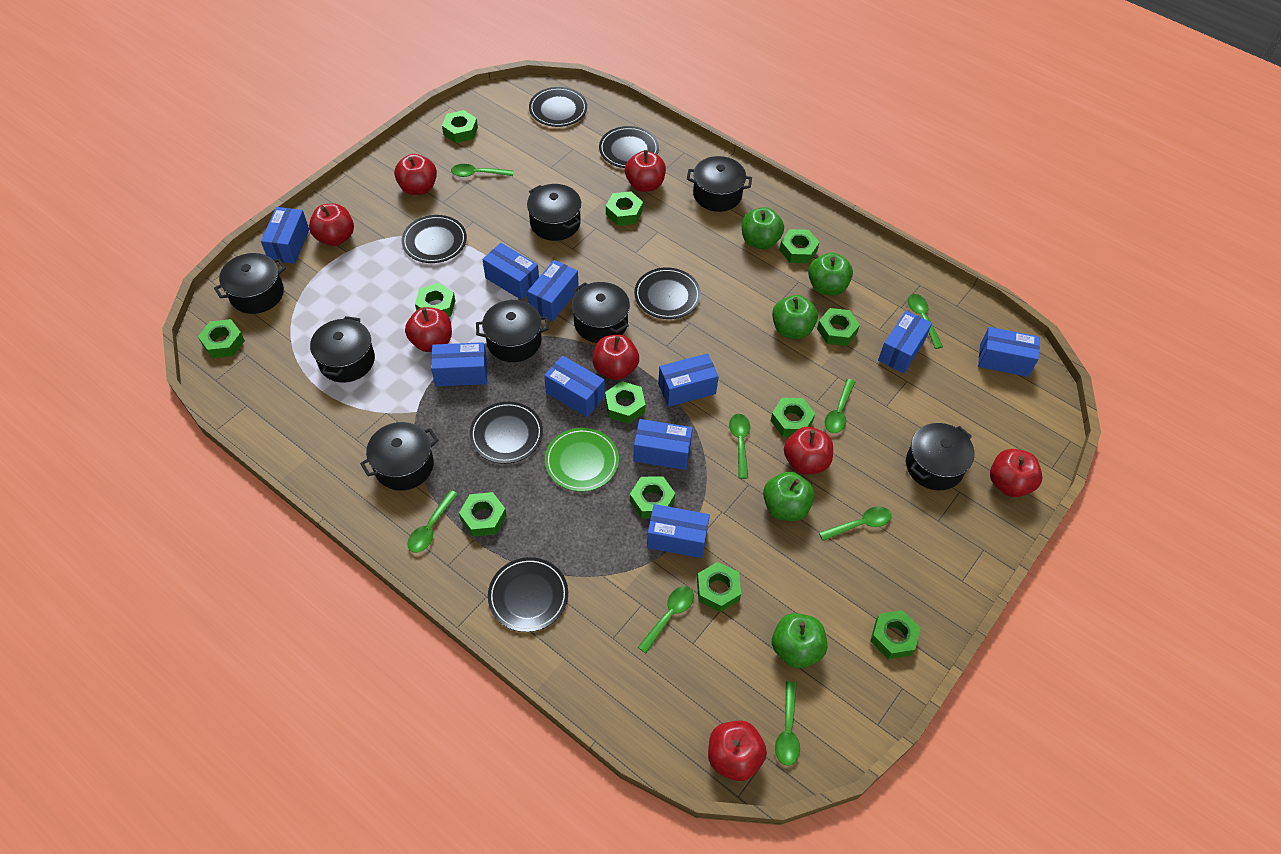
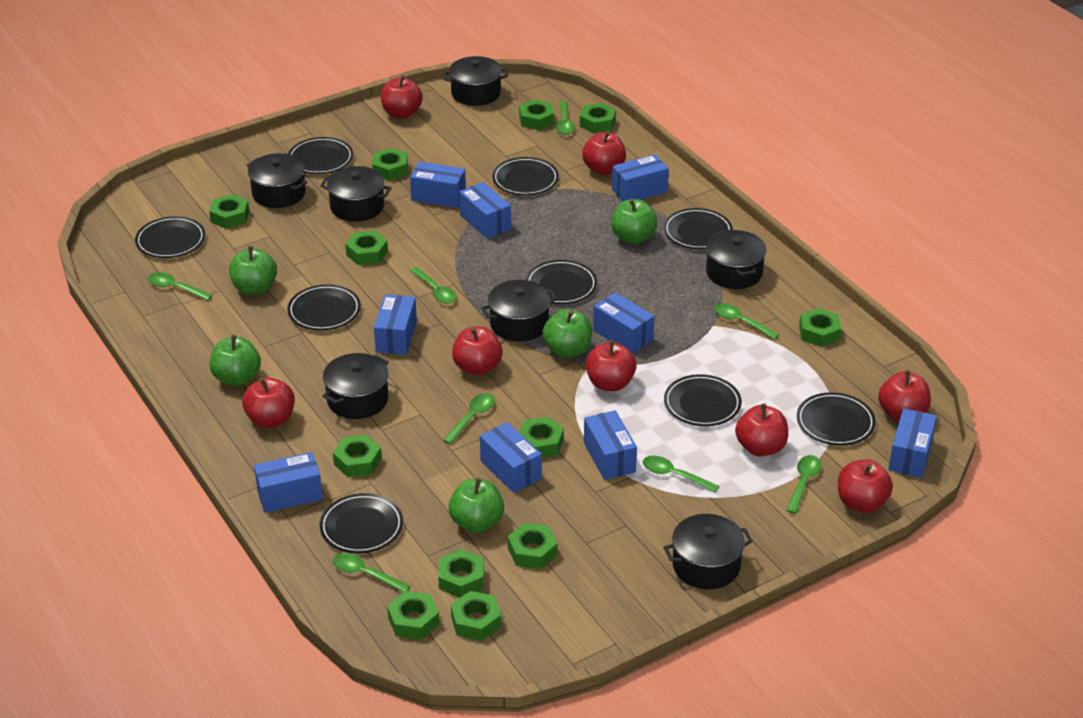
black plate: [402,215,467,263] [470,402,543,464] [488,557,568,632] [529,87,587,127] [599,126,659,168] [634,267,701,319] = 6 -> [135,216,205,258] [287,284,361,331] [288,137,353,174] [319,493,403,553] [492,157,559,195] [526,260,597,304] [664,208,733,249] [664,374,742,426] [797,392,876,446] = 9
black pot: [214,253,286,314] [310,316,375,383] [360,422,438,491] [476,300,549,362] [527,184,581,241] [572,282,630,343] [687,156,752,212] [906,423,975,490] = 8 -> [246,153,308,208] [320,166,391,222] [323,353,389,419] [443,56,508,106] [481,280,557,342] [663,514,753,589] [706,230,767,289] = 7
blue box: [261,207,309,264] [431,342,487,387] [483,243,539,300] [527,260,579,321] [544,355,605,417] [633,419,693,470] [647,504,710,558] [658,353,719,407] [878,310,932,373] [978,327,1040,377] = 10 -> [254,452,323,513] [374,294,417,355] [410,162,466,208] [459,182,511,239] [480,422,542,493] [584,410,637,480] [593,292,655,354] [612,154,669,202] [888,408,937,478] = 9
green plate: [545,428,619,492] = 1 -> none = 0

